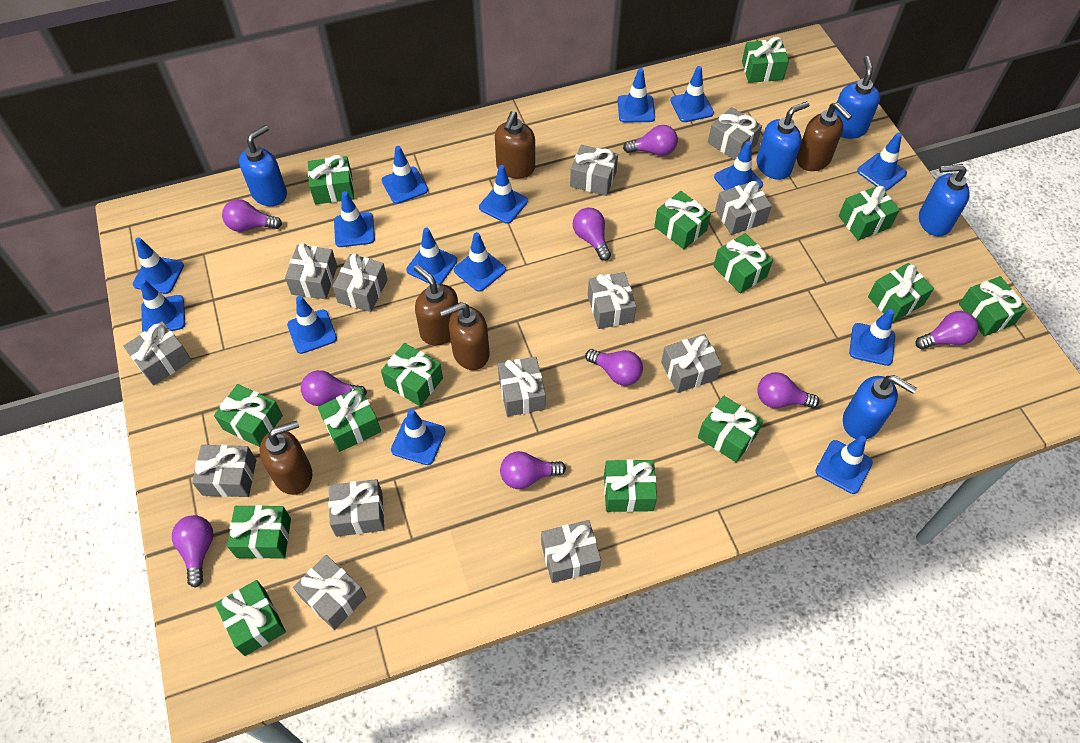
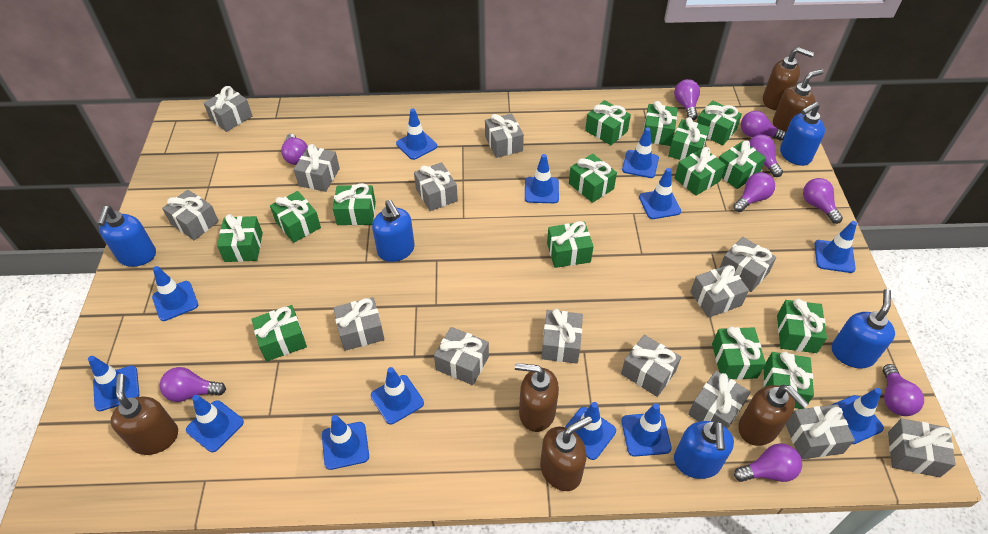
blue traffic cone: [133,237,184,294] [139,279,185,332] [287,296,337,354] [334,191,375,247] [382,146,428,204] [391,409,446,465] [406,228,457,284] [454,232,506,292] [479,165,528,224] [618,68,655,123] [670,66,714,122] [714,141,763,190] [816,436,873,494] [849,309,895,366] [857,132,907,191] = 15 -> [88,356,139,411] [152,266,198,321] [186,395,244,452] [322,415,369,470] [371,367,424,424] [396,108,437,160] [525,154,559,203] [565,402,616,460] [622,128,659,178] [622,403,672,457] [639,168,681,219] [814,221,857,273] [832,388,884,444] = 13
brown soap dispenser: [259,420,312,495] [414,265,458,345] [440,302,490,370] [495,111,535,179] [797,102,852,171] = 5 -> [110,374,178,455] [515,363,559,432] [540,416,592,491] [738,385,809,446] [763,47,814,110] [773,69,824,132] = 6
green gift: [214,384,283,447] [215,580,286,656] [227,505,291,559] [308,155,354,204] [318,387,381,452] [381,343,443,406] [604,459,657,512] [654,191,711,249] [698,396,763,463] [713,233,773,293] [742,37,789,83] [839,186,900,240] [868,263,934,323] [959,276,1027,336] = 14 -> [217,214,263,262] [251,305,307,361] [270,191,321,243] [333,183,376,225] [547,221,594,268] [569,154,617,203] [585,100,631,145] [643,101,677,146] [668,117,710,160] [675,147,726,196] [697,101,742,146] [712,326,766,380] [719,140,766,189] [764,352,814,409] [777,299,827,353] = 15
grey gift: [123,321,192,386] [192,445,256,497] [285,243,337,299] [293,555,366,630] [328,479,384,537] [332,253,388,312] [498,357,546,416] [541,520,601,583] [570,145,618,196] [588,272,636,329] [661,334,722,393] [708,107,762,160] [715,181,772,235] = 13 -> [162,190,219,240] [204,86,252,132] [294,144,340,192] [333,297,385,351] [414,162,458,211] [434,327,489,385] [485,114,524,158] [541,309,583,364] [621,335,681,397] [688,371,751,429] [690,265,749,318] [720,237,776,292] [786,404,855,459] [888,418,956,477] = 14

